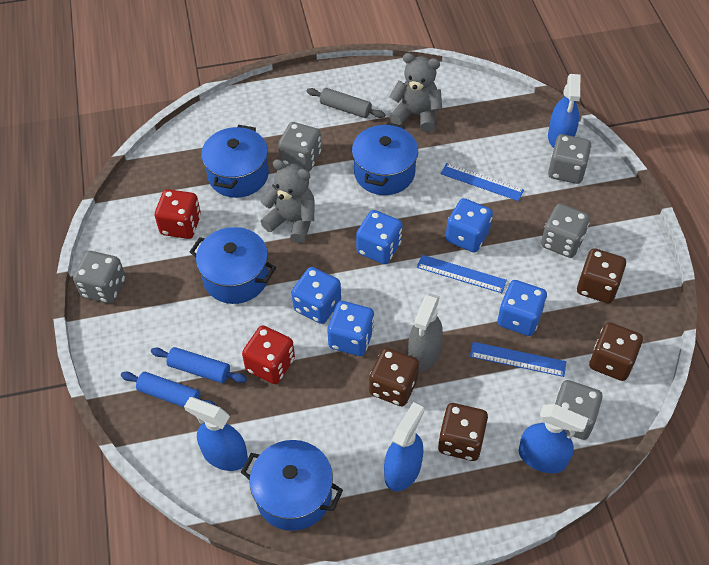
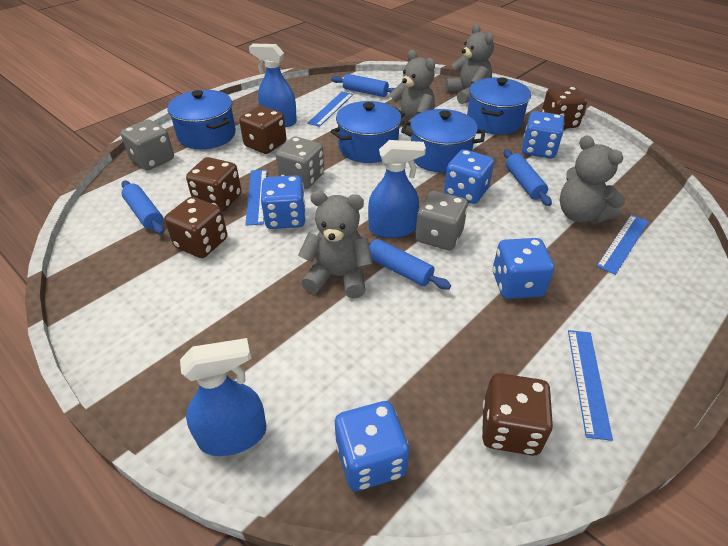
blue rolling pin: [121,372,217,407] [151,347,247,383] = 2 -> [121,180,164,235] [331,74,395,97] [361,237,451,289] [504,149,552,206] = 4
blue ruler: [417,255,507,293] [441,163,524,201] [470,342,566,377] = 3 -> [245,170,267,226] [307,92,353,127] [568,330,613,441] [597,215,649,275] = 4
blue spray bottle: [184,397,248,471] [384,402,424,491] [519,404,588,473] [548,74,580,148] = 4 -> [180,338,266,456] [249,44,297,127] [368,140,426,238] = 3
brown dice: [369,348,419,406] [438,403,488,461] [577,248,626,303] [589,322,643,381] = 4 -> [165,197,227,258] [186,157,241,212] [239,106,286,154] [482,373,553,456] [541,87,587,128] = 5
grey dice: [73,251,126,304] [278,122,322,172] [541,204,590,258] [548,134,591,184] [554,380,603,440] = 5 -> [121,119,174,170] [276,137,324,189] [415,191,468,250] = 3
grey rolling pin: [307,88,386,118] = 1 -> none = 0
grey spray bottle: [408,293,443,371] = 1 -> none = 0
grey teddy bear: [261,159,315,243] [389,53,442,132] = 2 -> [298,191,373,298] [389,50,435,137] [445,24,494,104] [560,136,625,224] = 4
red dice: [155,189,201,239] [242,325,295,384] = 2 -> none = 0

